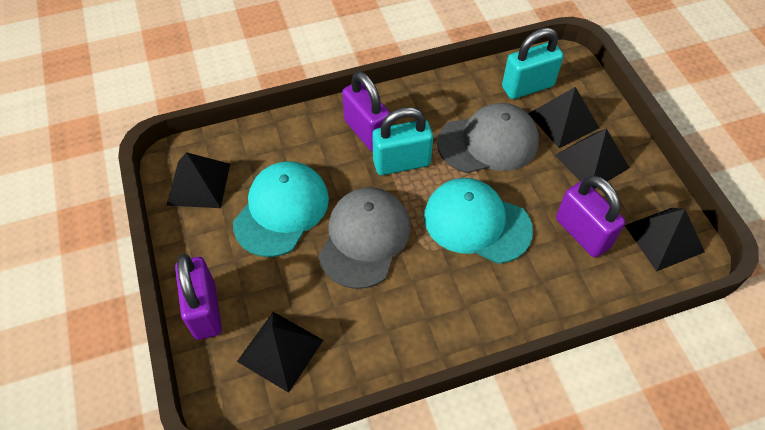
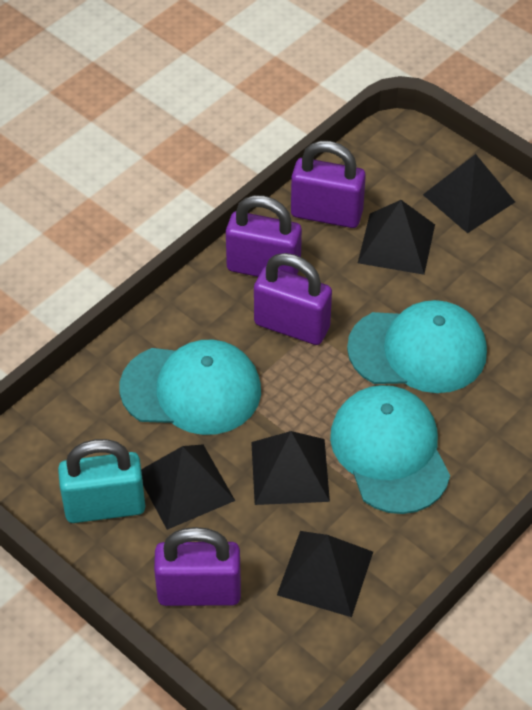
grey cap: [318,187,411,289] [437,103,539,173] = 2 -> none = 0
purple padlock: [175,254,222,340] [342,71,390,152] [556,175,626,258] = 3 -> [154,527,241,606] [226,195,302,277] [254,253,332,345] [291,141,366,228] = 4
turquoise cap: [233,161,329,257] [424,178,533,264] = 2 -> [119,340,261,435] [330,385,450,514] [347,300,487,393] = 3
turquoise padlock: [372,107,433,175] [502,28,564,99] = 2 -> [58,439,145,523] = 1

